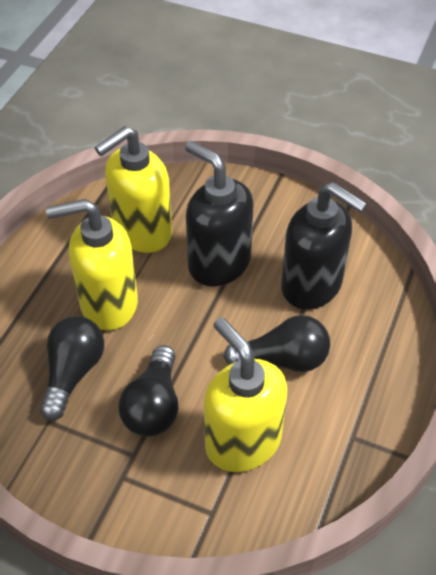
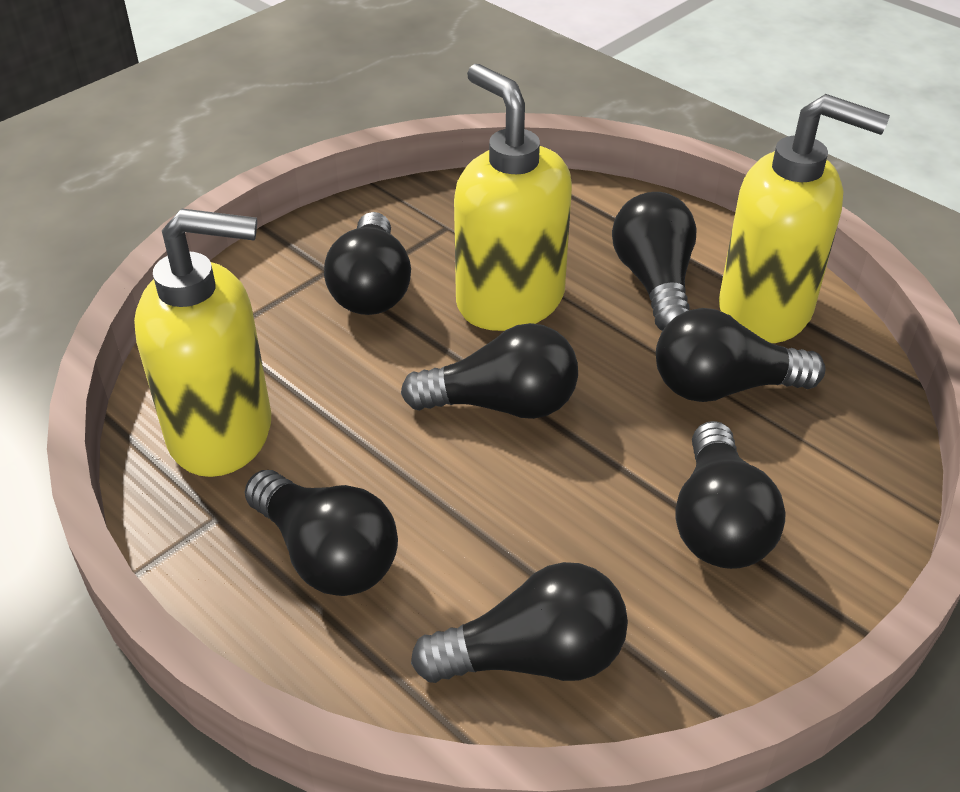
black light bulb: [40,316,104,421] [118,345,178,437] [223,315,330,372] = 3 -> [245,470,398,596] [324,212,411,315] [401,323,578,419] [411,562,628,683] [612,192,697,331] [656,308,825,402] [675,421,786,569] = 7
black soap dispenser: [185,141,254,286] [281,182,367,310] = 2 -> none = 0

